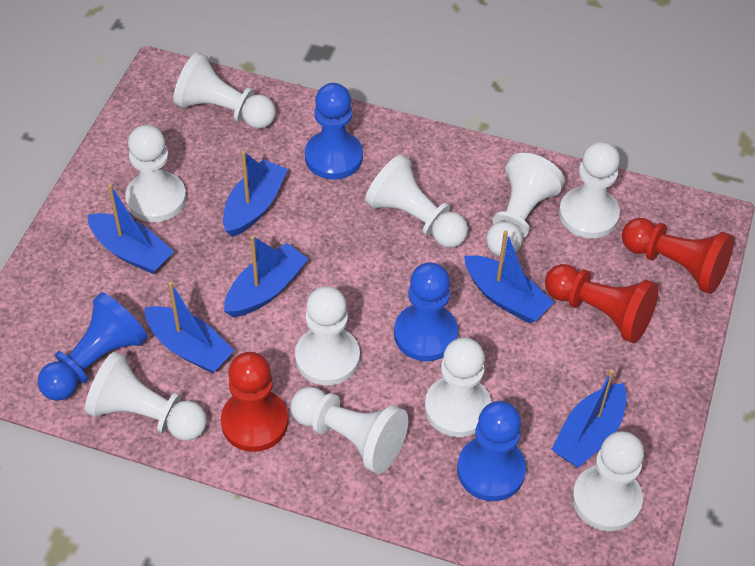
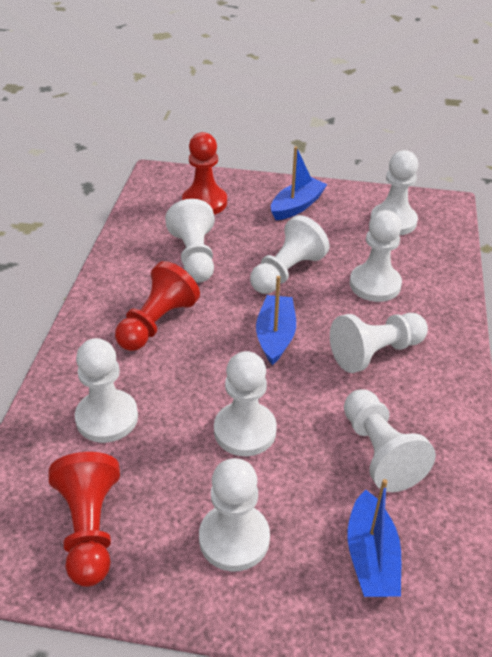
blue boat: [88,184,174,274] [145,282,235,373] [223,151,288,237] [224,235,308,317] [464,230,554,323] [551,369,627,468] = 6 -> [256,276,296,365] [271,146,327,220] [348,479,401,597] = 3
blue pawn: [37,292,148,401] [305,83,363,180] [394,263,458,361] [457,401,526,501] = 4 -> none = 0
white pawn: [85,351,207,441] [125,125,186,222] [173,52,276,129] [290,387,408,474] [295,286,360,386] [365,154,468,248] [425,338,491,437] [486,153,565,257] [559,141,620,239] [572,431,644,531] = 10 -> [75,338,138,443] [165,199,215,283] [199,458,270,572] [214,351,277,456] [250,215,329,294] [330,313,428,373] [344,389,436,492] [350,210,402,302] [370,150,418,235] = 9

